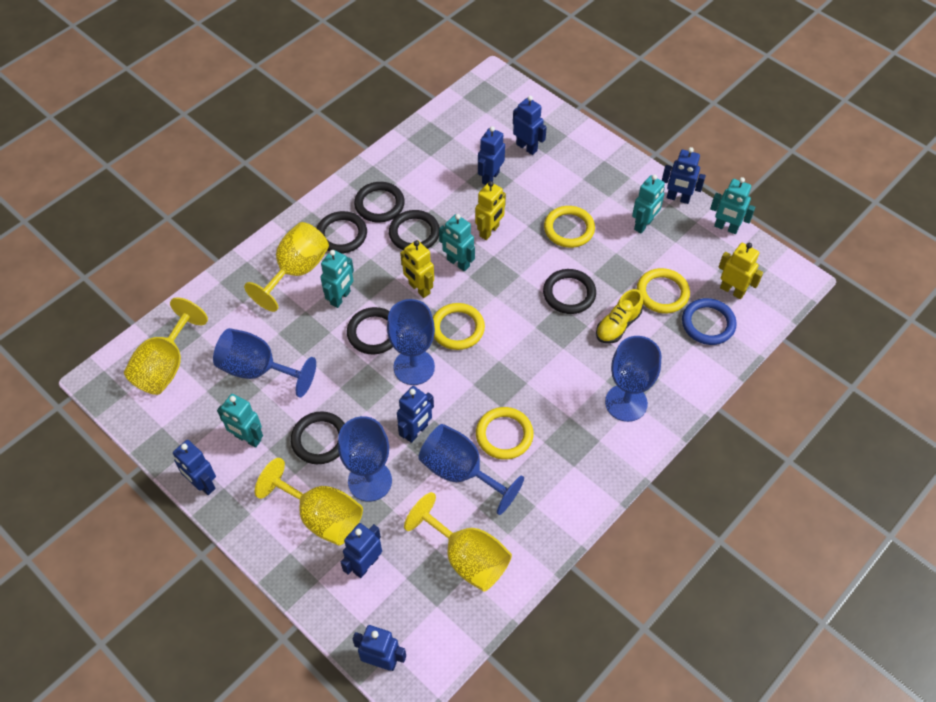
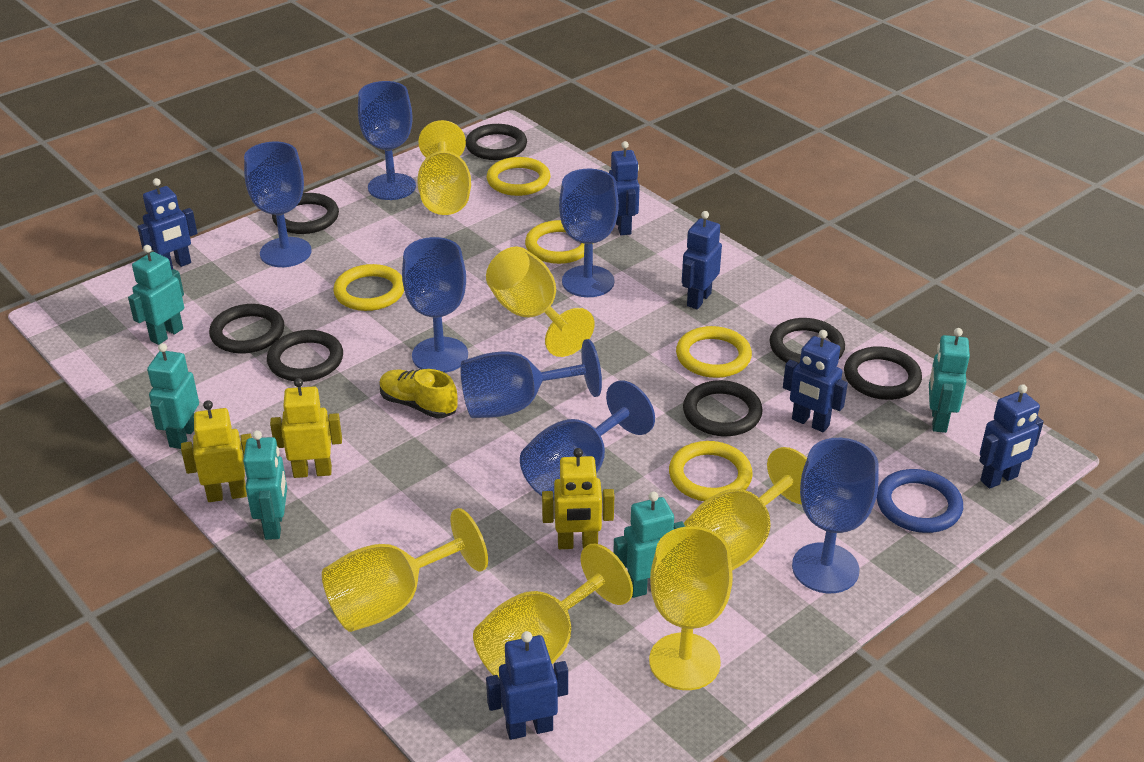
black ring: [291,411,345,464] [317,211,367,253] [347,307,393,355] [354,182,405,223] [389,210,440,250] [543,269,596,314] = 6 -> [209,304,284,354] [267,330,343,382] [272,193,339,234] [466,124,527,160] [683,380,763,436] [770,318,845,364] [844,346,922,400] = 7
blue goblet: [213,328,316,398] [338,416,392,502] [387,299,435,385] [418,424,524,515] [605,336,662,422] = 5 -> [244,142,312,267] [358,81,416,200] [402,237,468,373] [460,339,602,418] [520,380,655,501] [559,169,619,297] [792,438,879,593] = 7
blue robot: [173,440,216,495] [341,523,382,578] [352,625,406,671] [397,386,434,443] [478,126,505,185] [513,96,547,155] [662,147,706,204] = 7 -> [137,178,197,270] [486,631,568,740] [609,141,640,235] [682,211,722,309] [783,330,848,432] [979,384,1044,489] = 6
yellow goblet: [124,297,208,395] [244,222,329,312] [255,458,363,545] [404,492,512,591] = 4 -> [322,508,488,632] [417,120,471,215] [473,544,633,677] [486,247,595,357] [649,526,733,690] [684,447,807,571] = 6
yellow ring: [433,303,485,350] [476,407,534,460] [544,206,595,248] [637,268,690,313] = 4 -> [333,264,404,311] [487,157,550,196] [525,220,584,264] [669,441,753,501] [676,326,752,378] = 5

